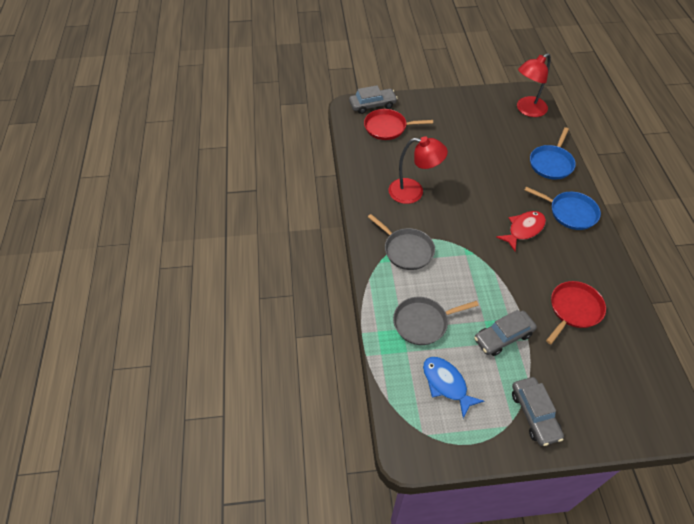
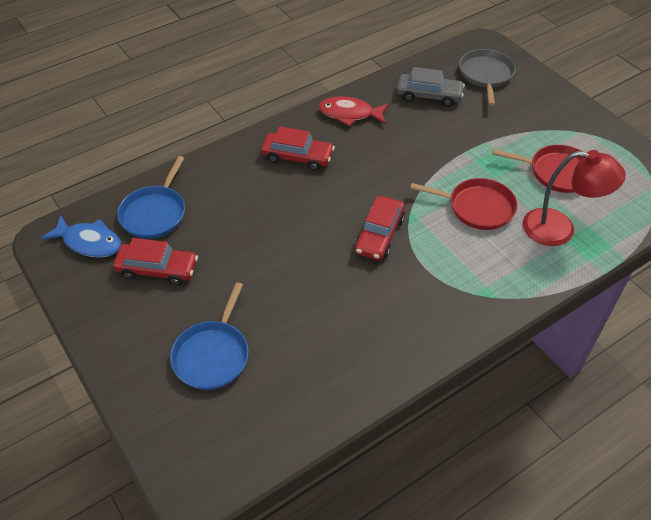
grey car: [349,85,398,114] [474,310,537,356] [512,377,564,446] = 3 -> [397,67,465,107] = 1
grey pan: [368,214,435,270] [393,297,479,345] = 2 -> [459,49,516,106] = 1
red car: none = 0 -> [113,238,198,285] [261,126,335,171] [354,196,405,260] = 3
red lamp: [389,136,448,204] [517,53,551,117] = 2 -> [523,150,626,246] = 1

